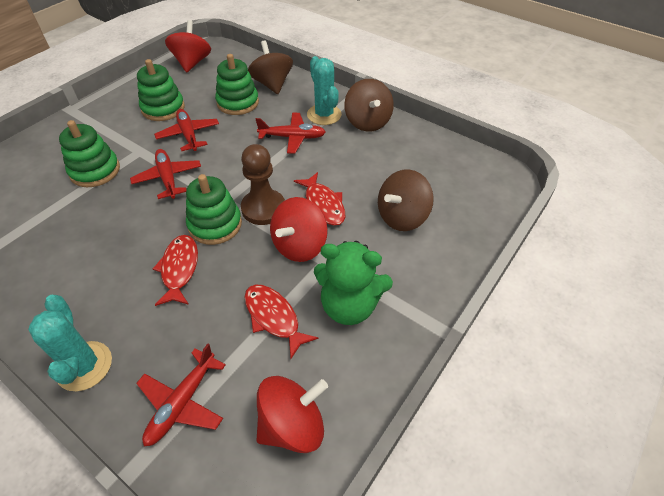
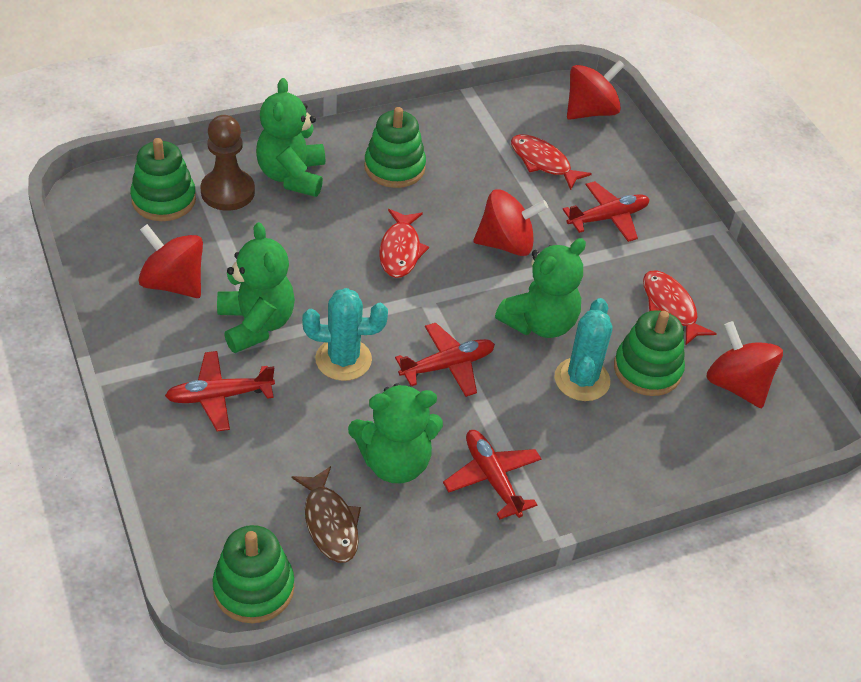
brown fish: none = 0 -> [291,466,361,563] = 1
brown spinning top: [248,40,293,94] [344,79,394,132] [378,169,434,231] = 3 -> none = 0
green teddy bear: [314,241,393,325] = 1 -> [217,222,295,353] [256,78,325,197] [348,383,443,483] [495,238,586,338] = 4
red spinning top: [165,20,211,72] [256,376,328,453] [270,197,328,262] = 3 -> [138,224,203,298] [474,189,548,256] [567,60,625,120] [706,321,783,408] = 4

